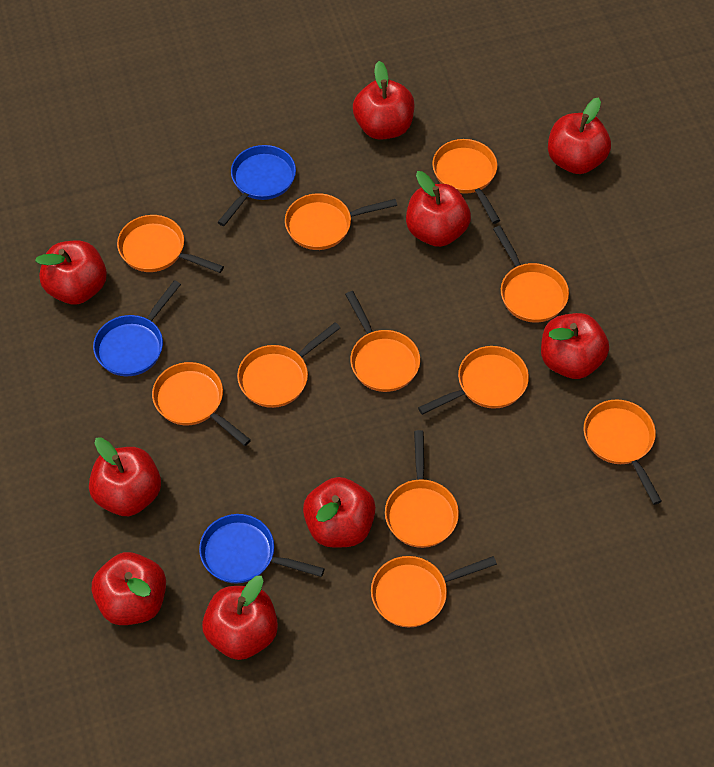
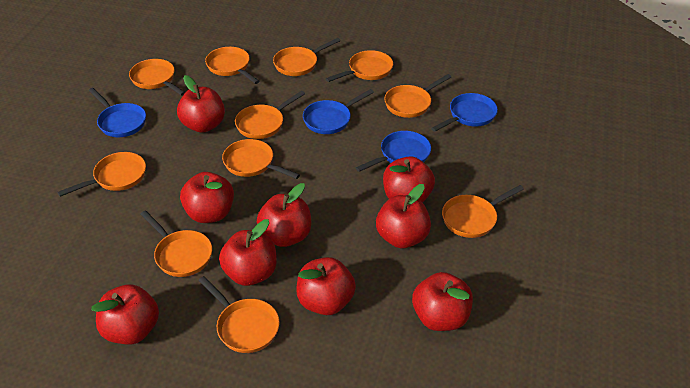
blue pan: [93,280,181,376] [199,514,325,583] [217,145,296,226] = 3 -> [89,88,146,137] [303,89,374,134] [356,131,431,172] [431,93,498,132] = 4

